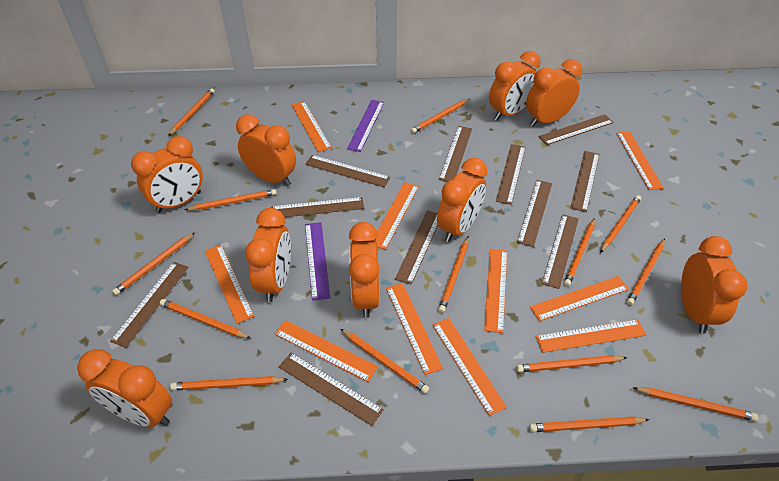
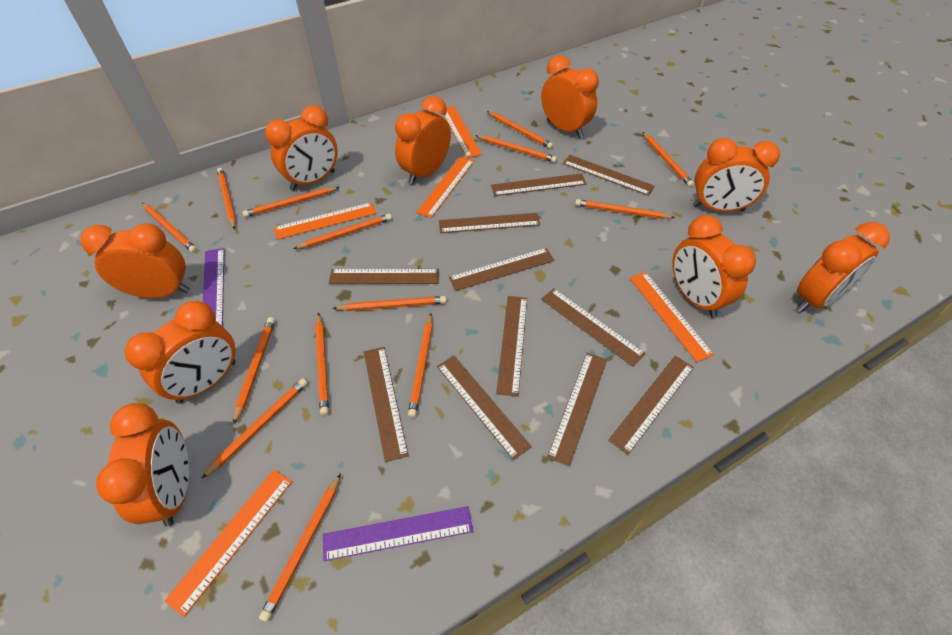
orange ruler: [205,245,254,324] [275,320,378,382] [292,101,332,152] [375,182,419,250] [386,283,443,375] [433,318,507,416] [484,249,507,333] [530,276,629,321] [536,319,646,353] [616,131,664,190] = 10 -> [165,469,292,617] [274,202,376,240] [416,156,474,218] [444,106,482,158] [630,272,714,362] = 5

